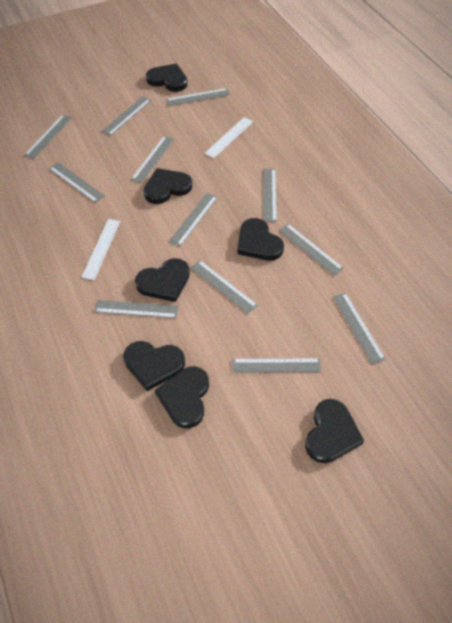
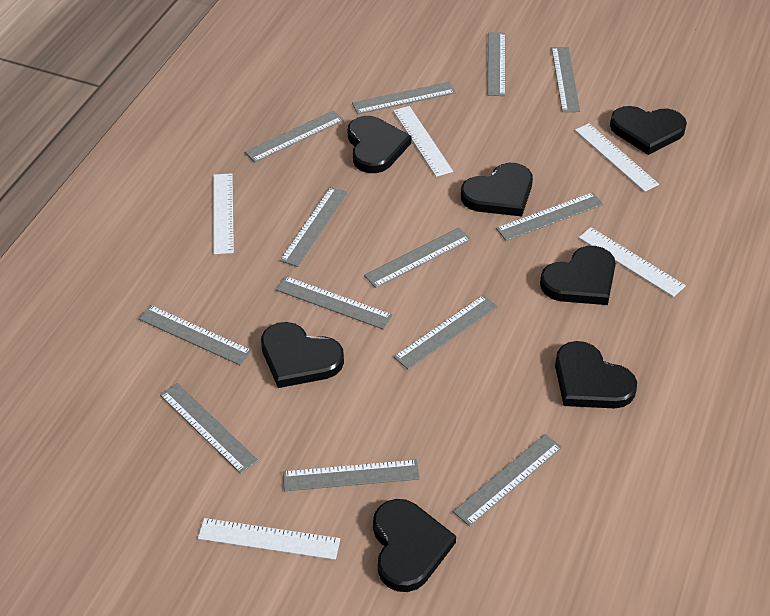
grey ruler: [24,114,72,159] [49,162,105,203] [94,300,179,318] [102,96,151,136] [131,136,174,183] [166,88,230,106] [169,193,218,246] [190,260,258,314] [232,358,321,373] [264,169,277,222] [279,224,344,276] [333,292,386,364] = 12 -> [138,305,252,366] [160,383,258,474] [245,110,344,162] [276,276,393,330] [280,187,348,267] [283,460,420,491] [352,82,456,114] [364,228,471,288] [394,295,498,370] [453,434,562,527] [487,32,505,96] [496,192,603,241] [551,47,580,112] = 13
white ruler: [82,219,120,280] [205,117,253,158] = 2 -> [198,518,340,560] [213,173,234,254] [393,106,453,177] [575,123,659,192] [579,227,686,297] = 5

